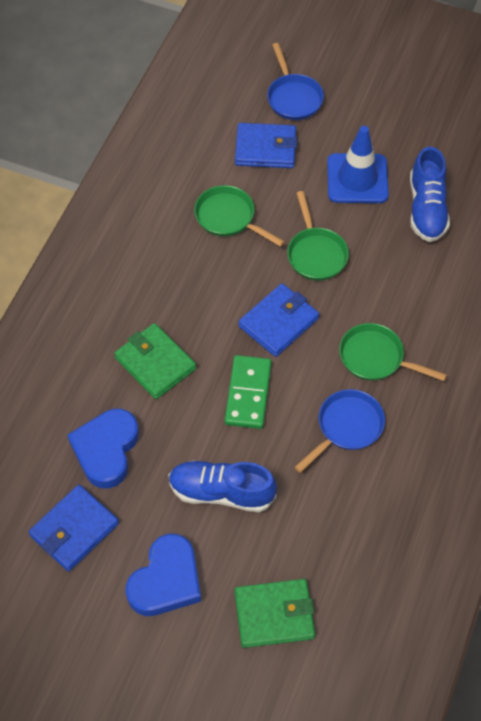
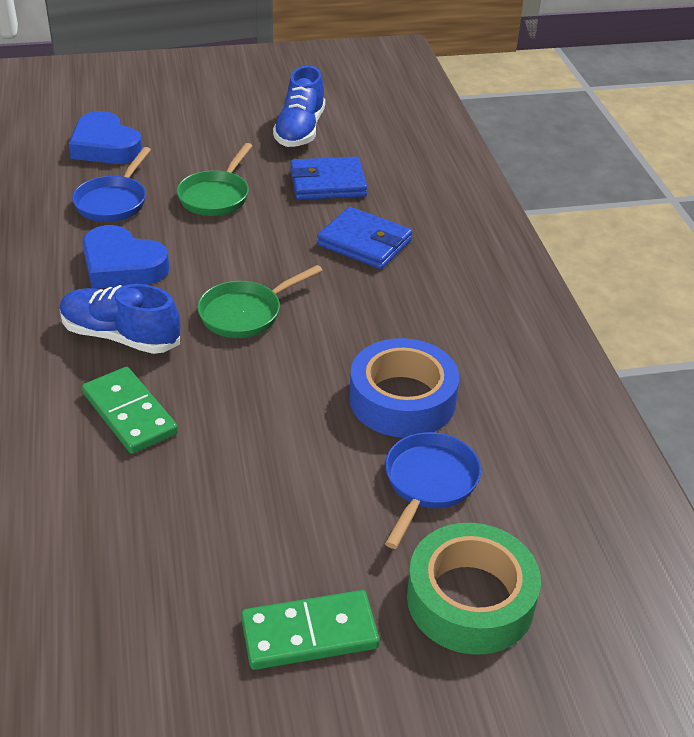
blue tape: none = 0 -> [349,338,459,438] = 1
blue traffic cone: [327,126,389,203] = 1 -> none = 0
blue wallet: [29,485,119,572] [235,123,297,168] [239,283,319,357] = 3 -> [290,157,367,200] [317,207,413,269] = 2
green domino: [225,355,272,429] = 1 -> [82,367,178,454] [241,590,379,670] = 2
green pan: [194,185,285,247] [287,191,349,281] [339,323,447,381] = 3 -> [177,143,252,216] [197,265,323,338] = 2
green tape: none = 0 -> [407,523,541,655] = 1
green wallet: [114,323,196,399] [235,579,315,648] = 2 -> none = 0

